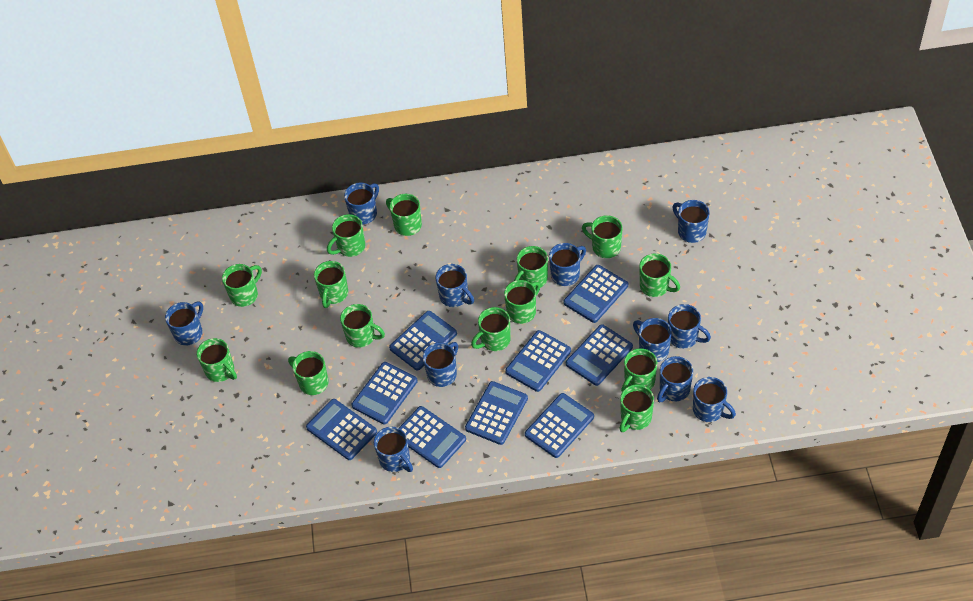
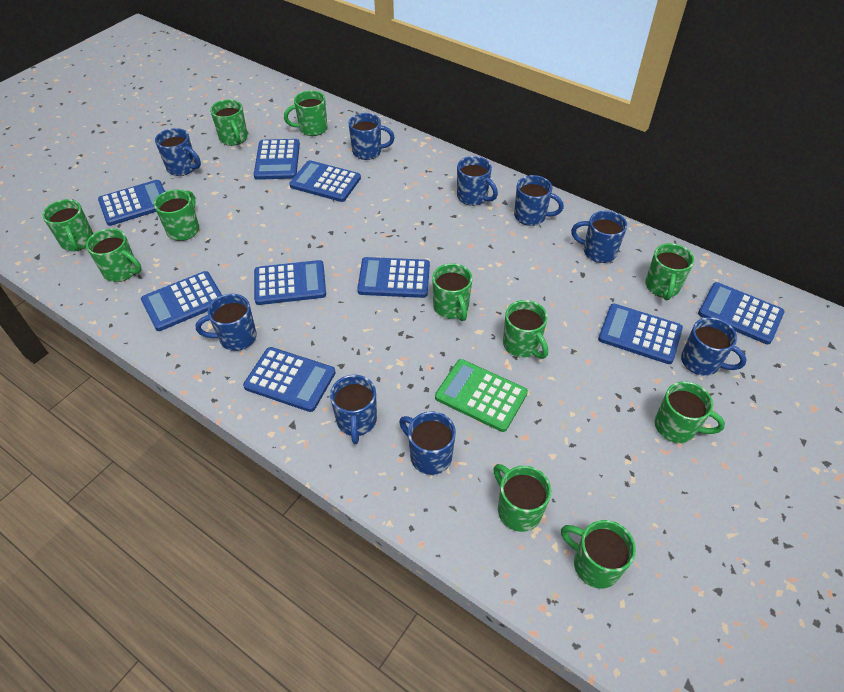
blue mug: [165,302,203,346] [344,183,379,225] [374,427,413,472] [423,342,458,387] [436,264,474,307] [549,243,586,286] [633,318,672,362] [657,356,693,402] [668,304,711,349] [672,200,710,243] [693,377,736,422] = 11 -> [155,128,201,176] [196,294,257,351] [330,375,377,444] [349,113,395,160] [399,411,456,475] [457,156,498,206] [514,175,564,226] [571,210,627,263] [681,317,747,376] = 9
green calculator: none = 0 -> [435,359,528,432] = 1
green mug: [197,338,237,382] [222,264,262,307] [288,351,329,395] [314,261,348,308] [327,214,365,257] [340,304,385,348] [386,194,422,236] [471,307,511,351] [504,280,540,324] [514,246,548,289] [582,215,623,258] [619,385,654,432] [621,348,657,392] [639,253,680,297] = 14 -> [42,199,93,251] [86,228,142,282] [154,190,199,241] [210,99,248,146] [284,90,328,136] [432,263,472,321] [493,464,551,532] [503,300,548,359] [561,520,636,589] [645,243,694,300] [655,381,725,443] = 11

